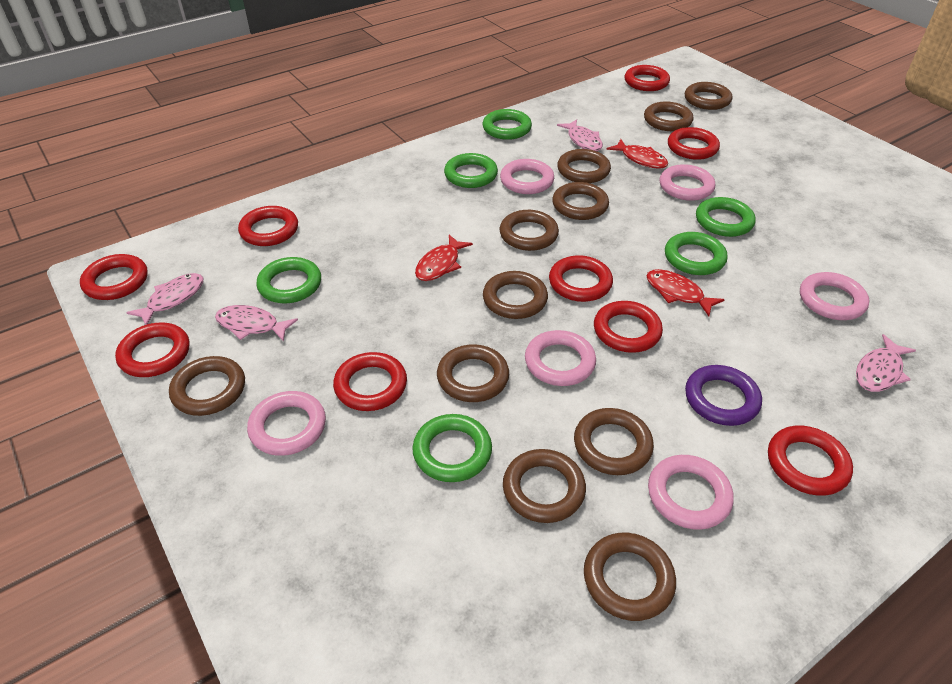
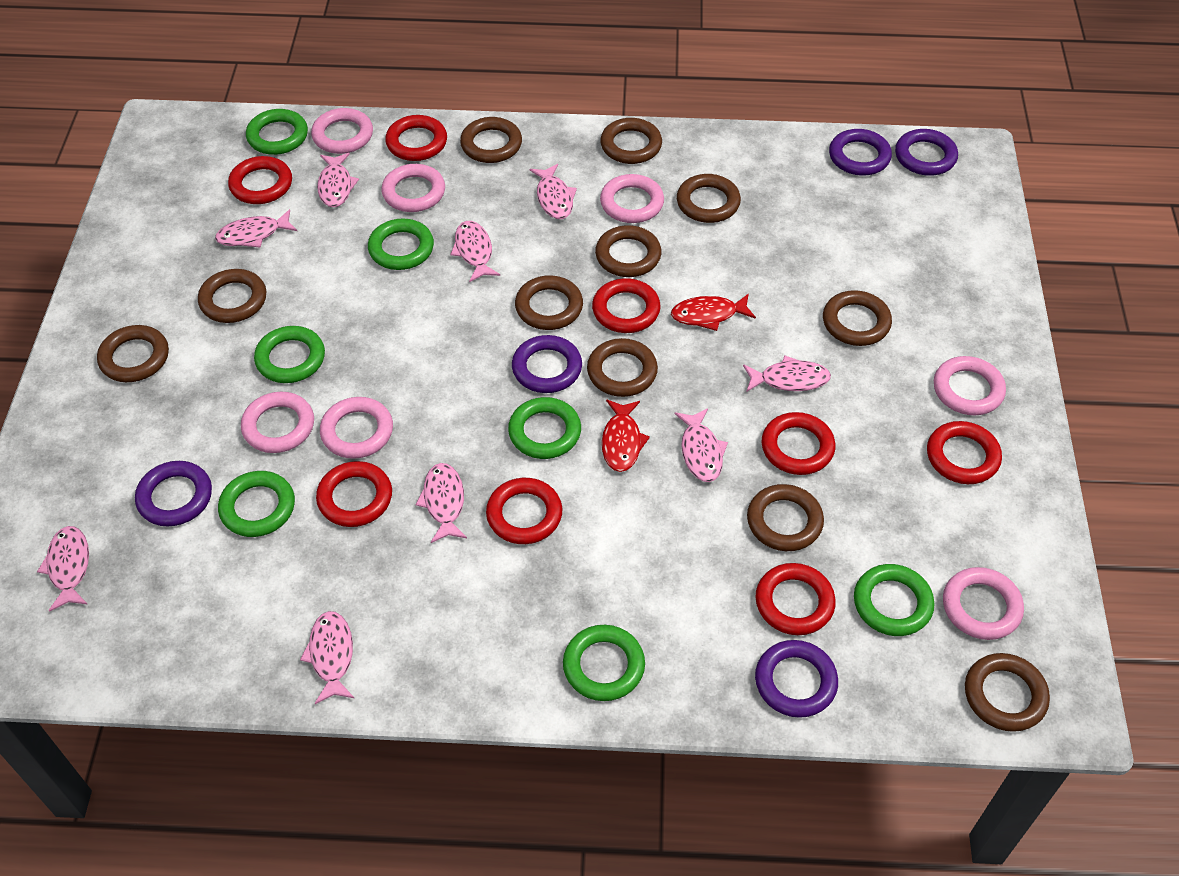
green ring: [256,257,321,303] [412,414,492,482] [444,153,498,188] [483,109,532,140] [665,232,728,275] [696,197,756,237] = 6 -> [218,471,295,537] [246,109,308,155] [254,326,325,383] [368,219,434,270] [508,397,581,459] [563,625,645,701] [854,564,934,636] = 7
pink fish: [126,273,203,325] [215,305,298,342] [557,119,603,151] [856,334,916,392] = 4 -> [37,526,89,612] [215,209,297,248] [300,611,354,704] [317,153,359,207] [415,463,467,543] [450,221,500,282] [529,164,577,219] [674,408,728,482] [743,355,831,392] = 9
pink ring: [247,391,326,456] [500,159,554,194] [525,330,596,386] [648,455,734,530] [660,164,715,201] [800,272,869,320] = 6 -> [241,392,314,453] [311,108,373,154] [320,397,393,459] [381,164,445,212] [600,174,664,223] [934,356,1006,415] [943,567,1024,640] = 7
purple ring: [685,365,762,426] = 1 -> [135,461,212,526] [512,335,582,393] [755,640,838,718] [829,129,892,176] [895,129,958,176] = 5
red fish: [415,235,473,281] [607,139,668,169] [646,269,725,316] = 3 -> [602,400,650,472] [671,293,756,331] = 2
red ring: [80,254,148,300] [115,323,189,377] [238,206,298,246] [333,352,407,411] [549,255,613,302] [594,301,663,353] [625,65,670,91] [668,127,720,160] [768,426,853,496] = 9 -> [228,156,292,204] [316,461,392,527] [385,115,447,161] [486,478,562,544] [592,278,661,333] [755,563,836,635] [762,412,835,475] [927,421,1002,484] = 8

